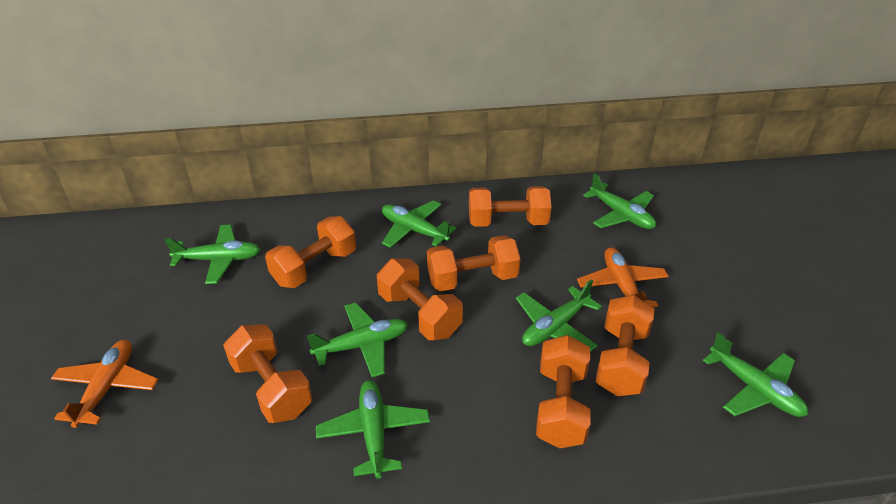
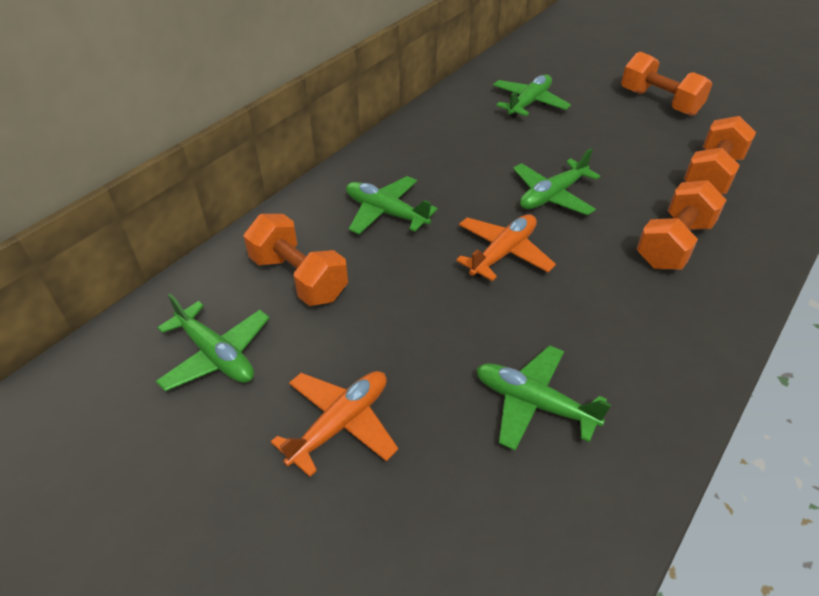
green plane: [165,225,261,284] [307,303,408,377] [316,380,430,479] [382,200,456,248] [516,279,602,352] [583,173,656,229] [703,332,808,417] = 7 -> [156,294,270,391] [346,176,438,234] [476,345,611,450] [493,74,571,118] [513,148,600,215] = 5
orange dumbbell: [223,324,312,423] [265,216,356,288] [377,259,463,340] [427,235,520,291] [469,186,551,227] [536,335,591,448] [596,295,654,396] = 7 -> [244,214,348,306] [621,52,712,116] [637,180,726,270] [684,116,756,194] = 4

